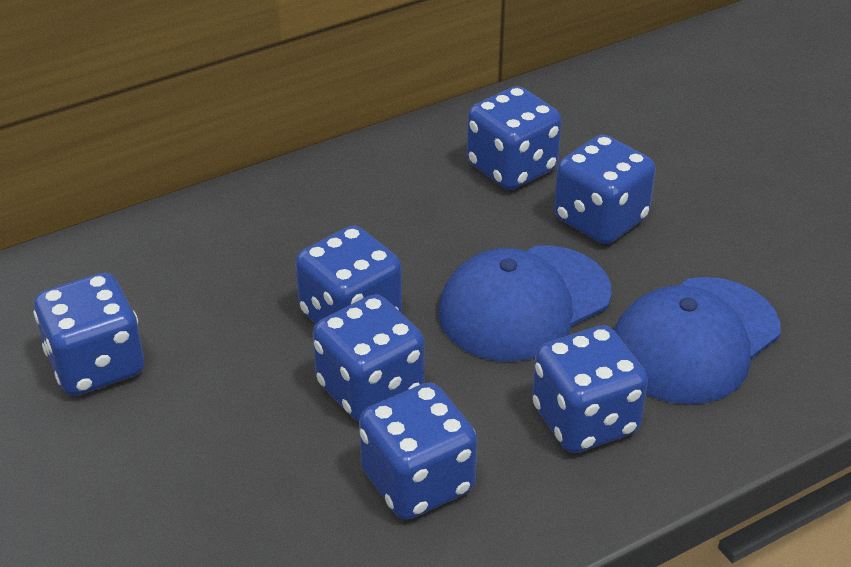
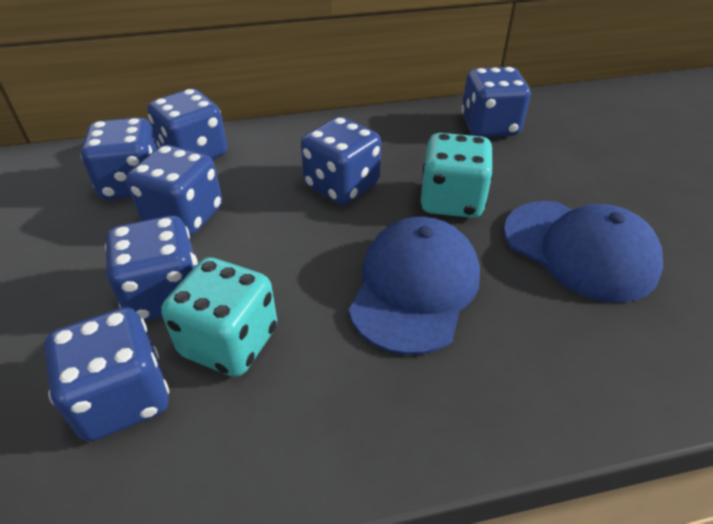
turquoise dice: none = 0 -> [161,257,277,377] [421,133,493,218] = 2

